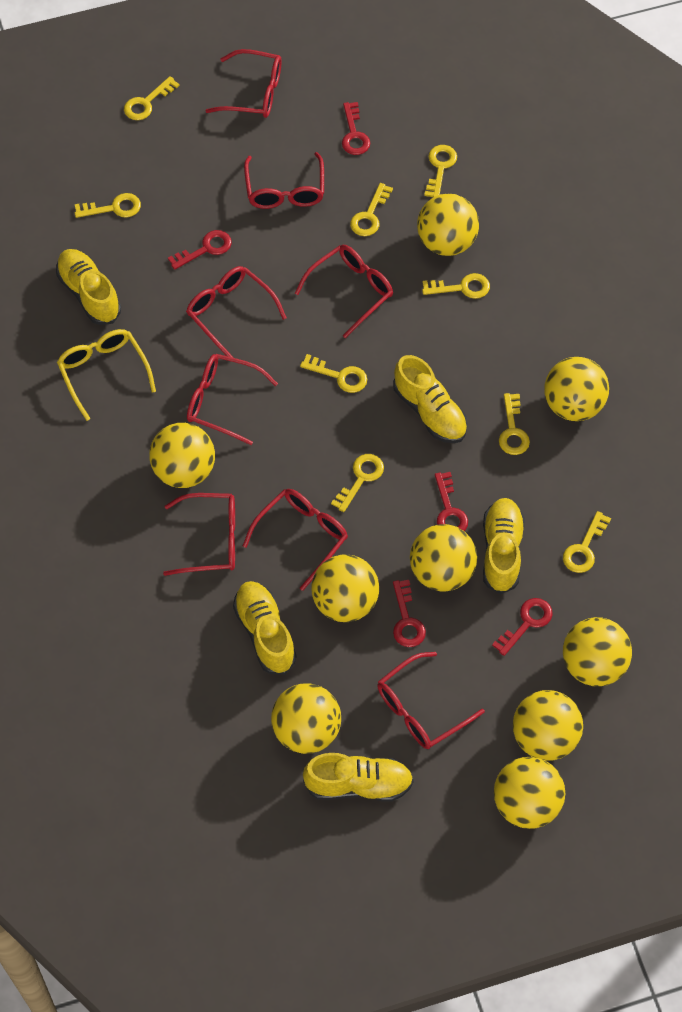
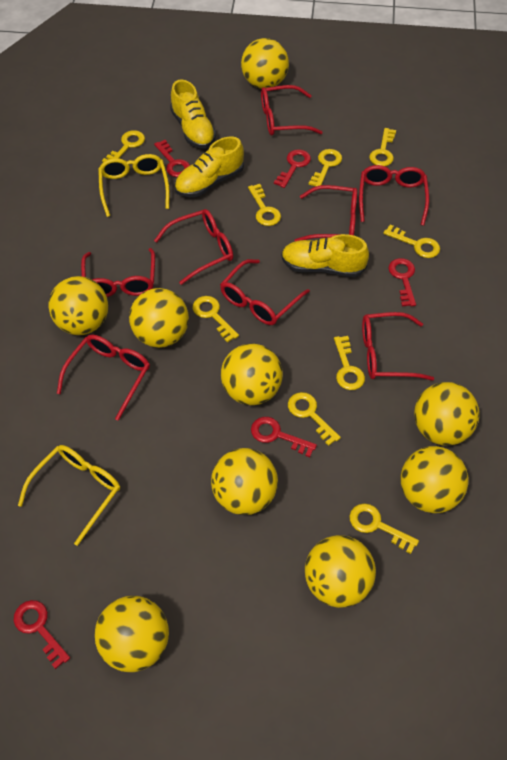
yellow glasses: [57,329,156,421] = 1 -> [18,445,120,546] [98,154,170,217] = 2
yellow shoe: [56,249,121,325] [233,581,296,675] [303,753,414,802] [393,355,468,443] [483,498,525,594] = 5 -> [170,79,216,148] [174,136,244,197] [281,234,369,277] = 3

